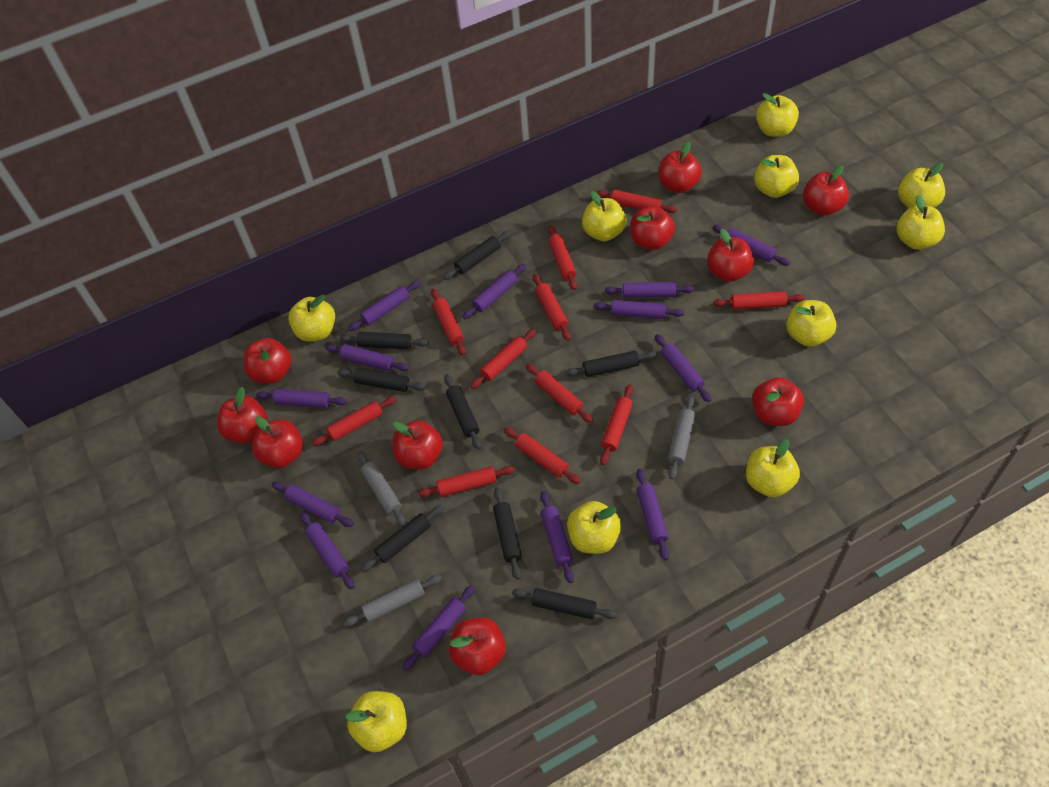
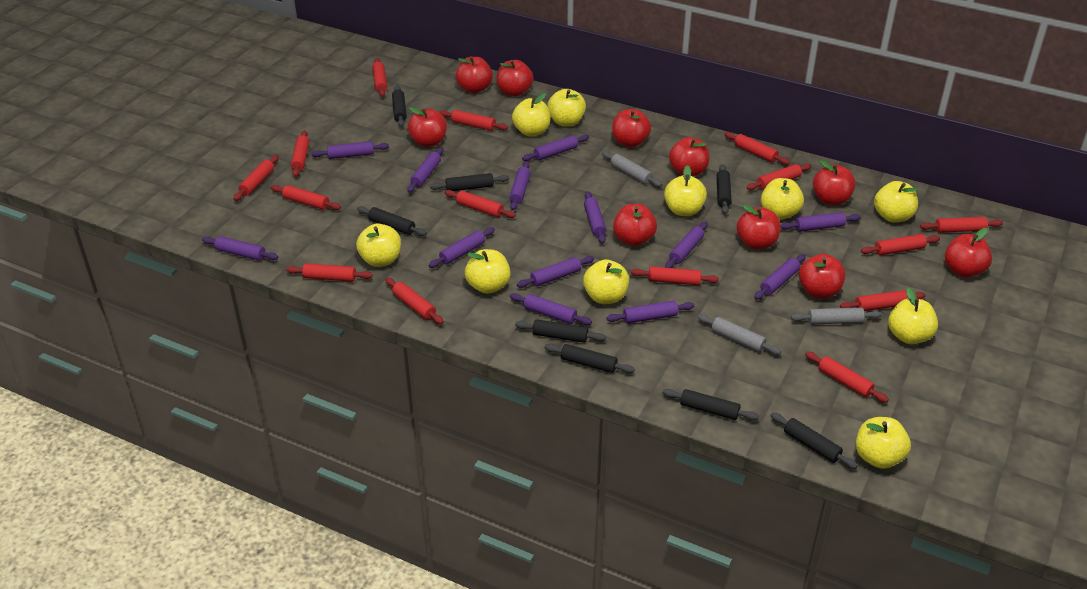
red rolling pin: [312,396,397,446] [418,466,515,497] [431,289,466,356] [470,329,536,389] [504,427,581,484] [526,363,593,423] [533,274,571,341] [548,225,577,290] [596,190,677,213] [600,384,633,465] [713,291,805,310] = 11 -> [234,155,279,201] [271,185,341,210] [286,263,373,282] [291,130,309,177] [372,58,387,97] [385,278,444,324] [439,110,508,131] [445,190,516,218] [631,266,719,285] [724,132,790,165] [746,163,812,190] [805,352,889,403] [840,290,925,311] [861,234,940,255] [920,217,1003,233] = 15

